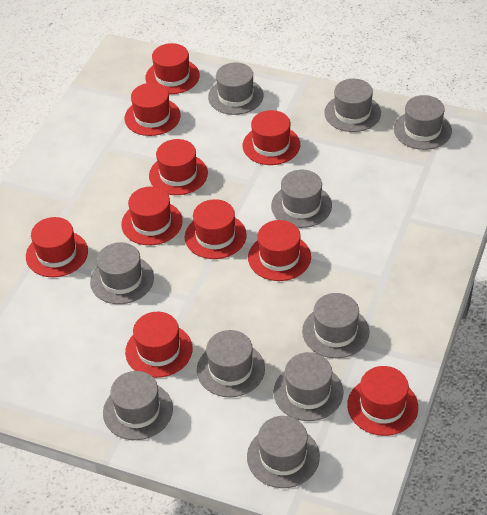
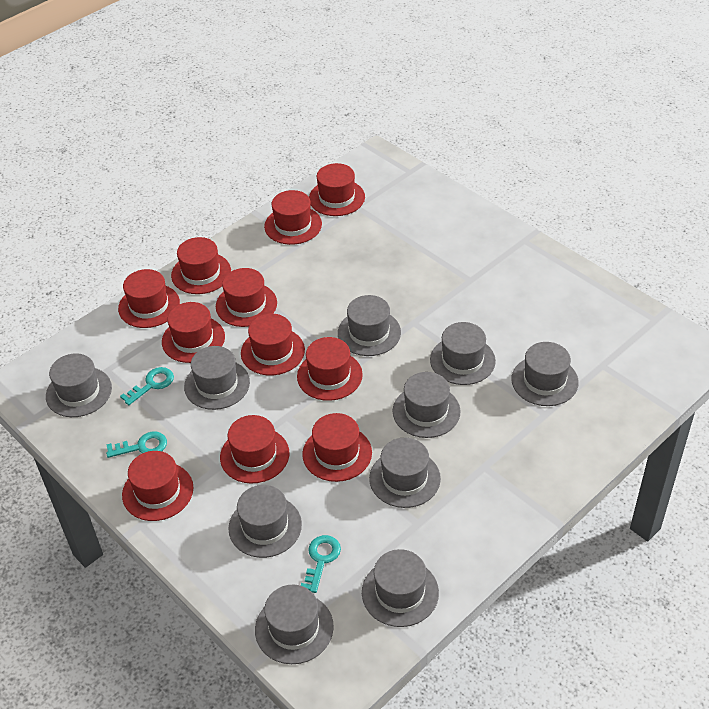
red hat: [26,217,88,277] [121,187,183,245] [125,83,181,136] [125,312,193,378] [145,43,200,94] [149,139,208,195] [185,199,247,259] [243,110,300,165] [248,220,311,281] [347,366,418,436] = 10 -> [118,269,180,328] [122,451,193,521] [162,302,225,363] [171,237,231,294] [216,268,277,327] [220,415,289,484] [241,314,305,375] [264,190,322,245] [297,337,363,401] [302,413,372,482] [309,163,365,216] = 11
turquoise key: none = 0 -> [106,432,167,458] [120,367,174,405] [301,535,341,593] = 3

